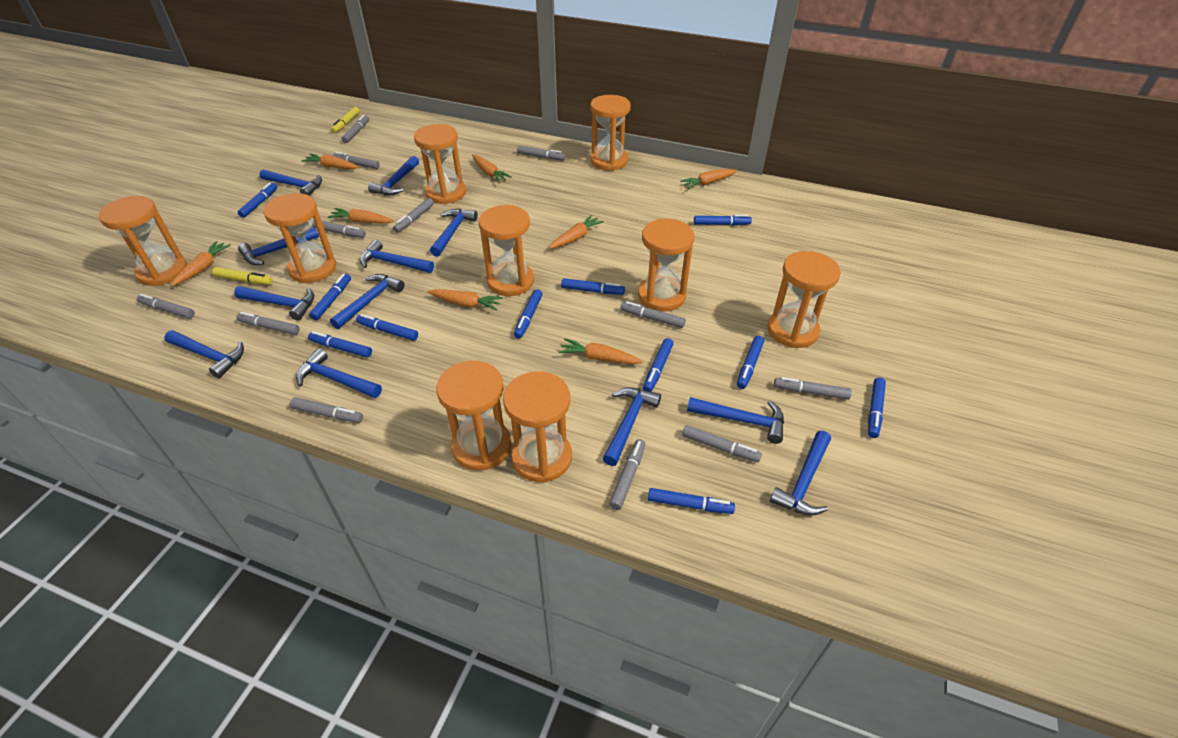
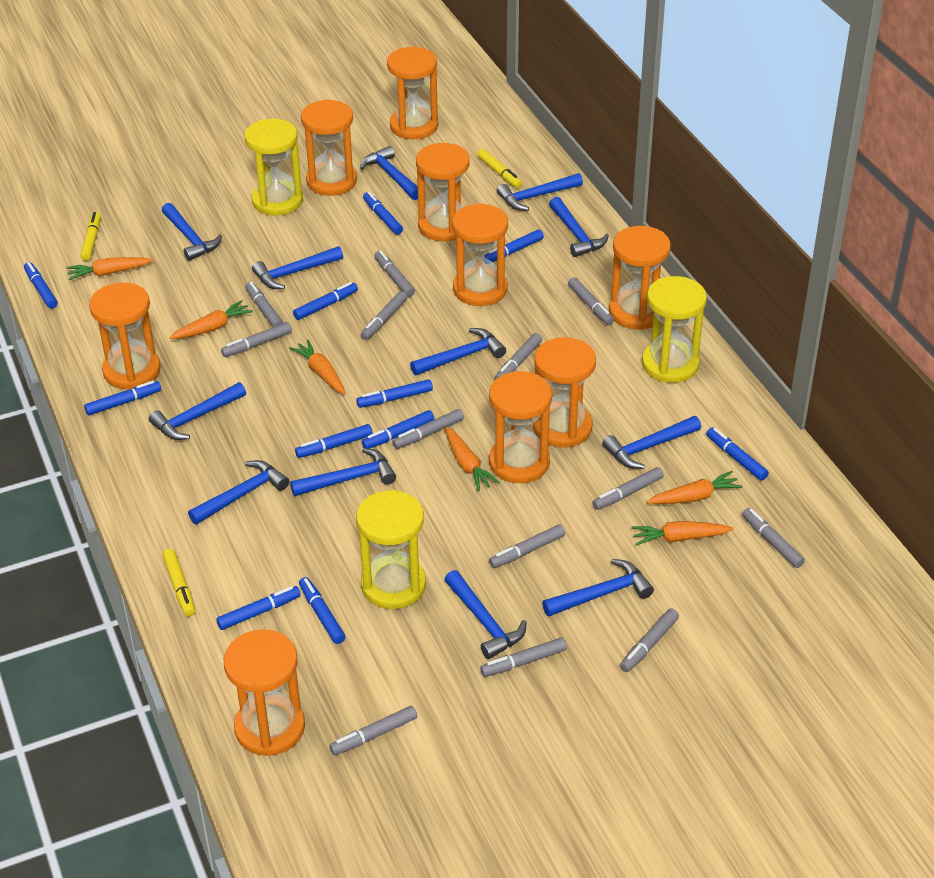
grey marker: [137,294,195,319] [236,312,300,335] [290,397,363,423] [312,221,366,238] [332,152,380,169] [342,115,369,143] [393,198,434,233] [517,145,565,160] [609,439,645,510] [620,301,686,328] [682,425,762,462] [774,377,852,400] = 12 -> [221,322,292,357] [245,282,283,327] [329,706,417,755] [361,291,407,340] [374,250,415,297] [392,409,464,449] [480,637,567,677] [489,524,565,568] [495,333,542,380] [568,277,614,325] [592,467,664,510] [620,608,679,672] [742,508,805,568] = 13
orange carrot: [171,241,231,286] [302,153,359,169] [328,208,394,224] [427,289,503,311] [472,154,512,183] [549,215,604,249] [559,338,643,364] [680,169,737,189] = 8 -> [66,257,153,281] [169,300,253,339] [289,339,345,394] [445,427,500,491] [632,521,733,545] [647,471,743,504] = 6
yellow hourglass: none = 0 -> [245,119,303,216] [356,490,426,609] [642,276,707,383] = 3
yellow marker: [212,267,273,285] [331,107,360,133] = 2 -> [80,212,101,261] [162,549,195,617] [477,149,522,188] = 3

